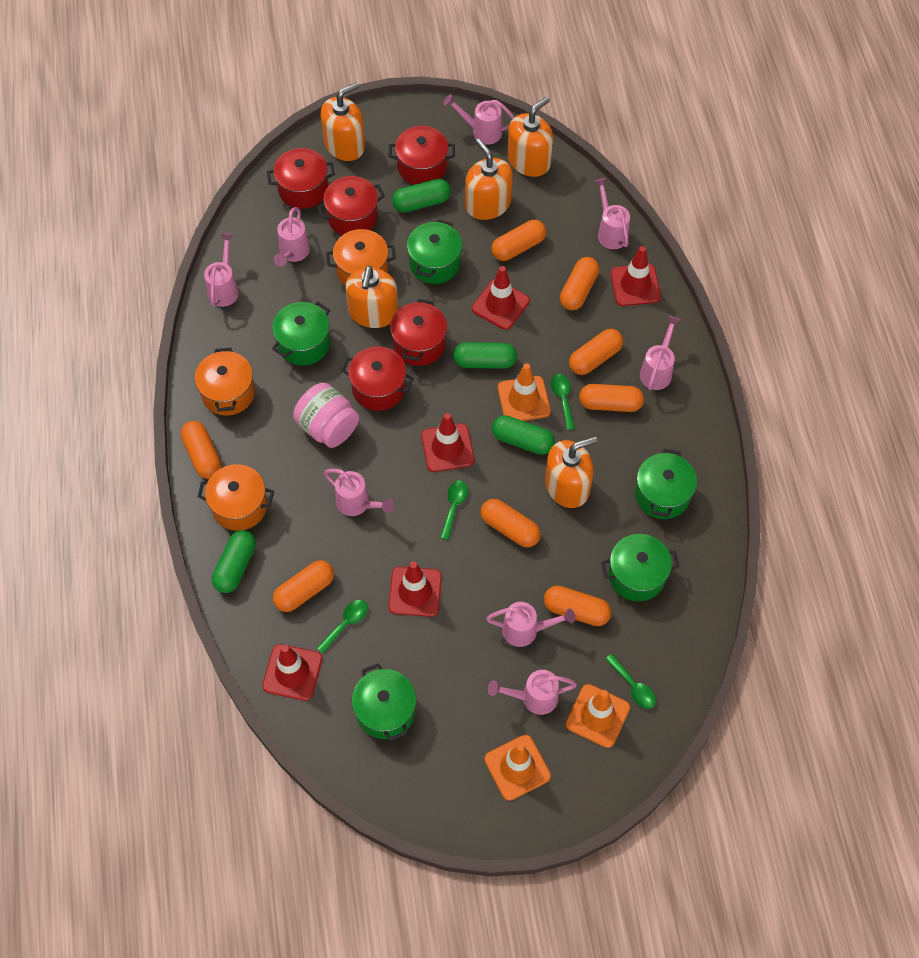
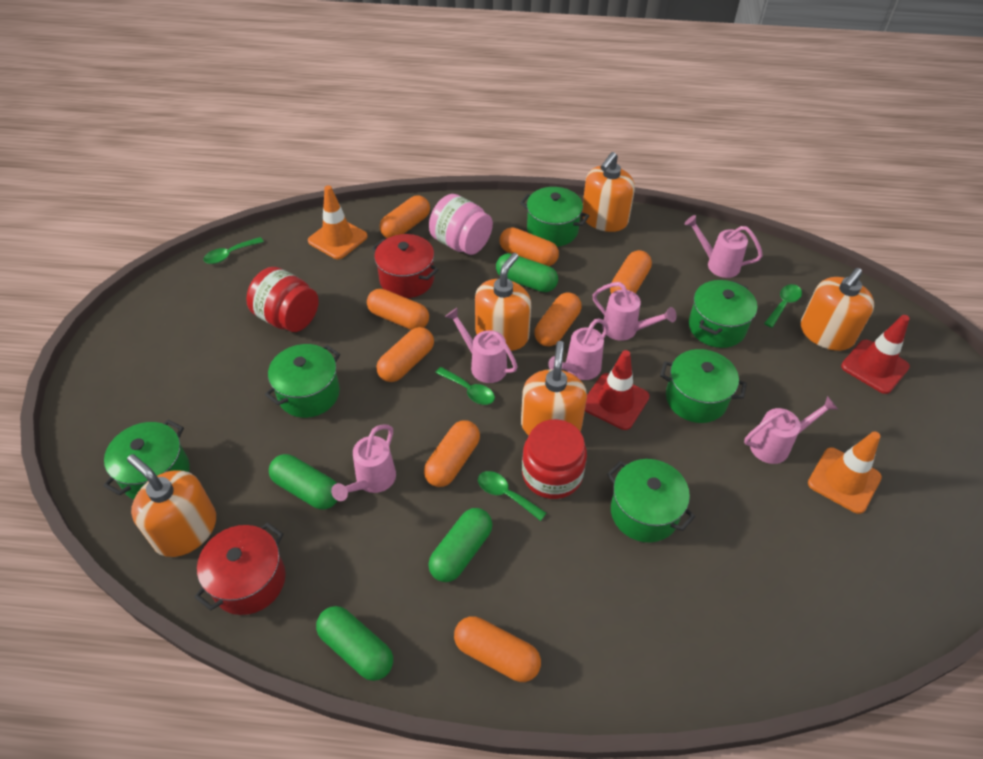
green pot: [272,302,330,365] [352,663,416,741] [407,219,462,284] [601,534,680,601] [635,448,697,519] = 5 -> [103,419,190,500] [265,344,340,418] [520,187,589,247] [607,459,695,543] [660,349,747,423] [689,280,757,348] = 6
orange pot: [195,348,255,416] [198,464,274,531] [326,229,396,286] = 3 -> none = 0
orange traffic cone: [485,735,551,801] [498,363,551,421] [566,684,630,748] = 3 -> [308,185,368,259] [808,431,882,514] = 2
pink watering can: [204,233,239,307] [274,207,310,267] [324,469,394,516] [444,94,514,145] [486,602,575,647] [488,670,577,715] [594,178,630,249] [640,316,681,390] = 8 -> [331,424,396,501] [445,308,518,383] [548,318,609,380] [593,282,677,341] [684,215,763,278] [744,396,838,464] = 6
red jar: none = 0 -> [246,267,319,332] [522,419,587,499] = 2
red pot: [267,148,335,209] [317,176,385,235] [341,346,414,411] [389,126,455,185] [390,299,447,366] = 5 -> [194,522,286,615] [372,234,439,298] = 2
red traffic cone: [262,644,322,701] [389,561,442,617] [421,413,474,472] [472,266,530,330] [611,246,661,306] = 5 -> [585,350,650,430] [841,315,910,394] = 2

